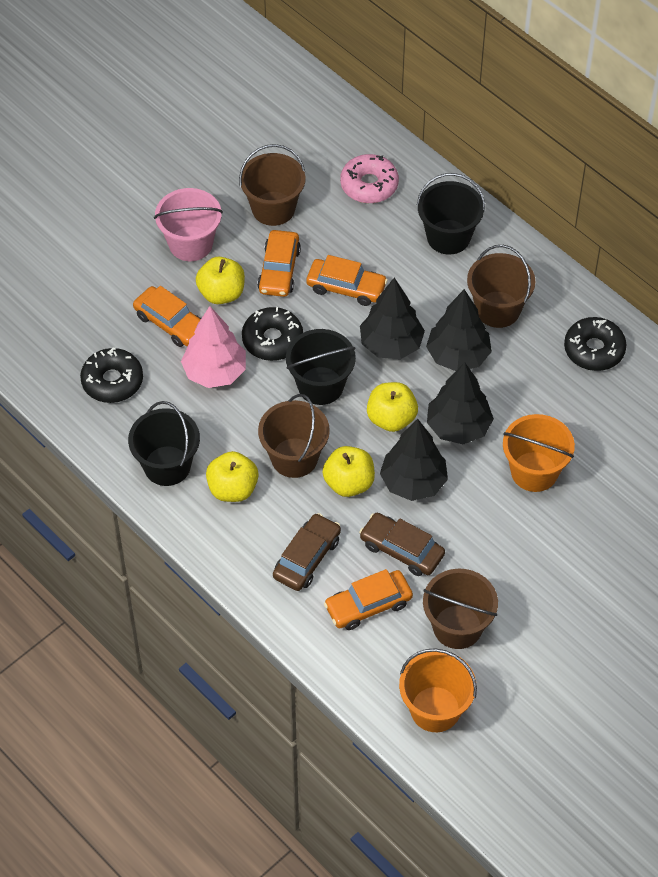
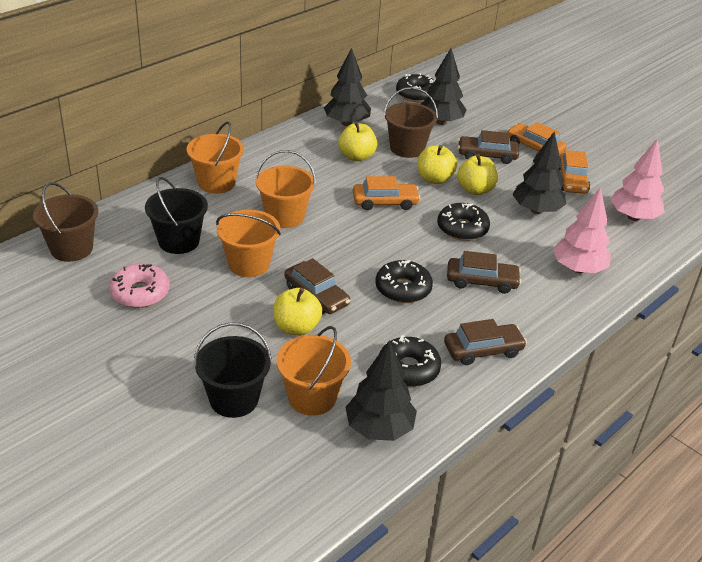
black bucket: [128,401,200,486] [286,329,356,405] [417,173,485,254] = 3 -> [145,177,208,254] [194,322,272,418] = 2
black donut: [80,347,143,403] [242,307,303,361] [564,317,627,371] = 3 -> [375,260,433,303] [379,335,441,387] [396,73,435,103] [437,203,490,241] = 4
brown bucket: [239,144,305,226] [258,394,330,478] [423,569,498,649] [467,245,535,328] = 4 -> [33,182,98,262] [384,87,438,158] = 2
brown car: [273,513,341,591] [359,513,445,576] = 2 -> [284,258,350,314] [444,319,527,365] [447,251,521,294] [458,130,519,164] = 4
orange bucket: [399,648,477,732] [503,414,575,492] = 2 -> [187,122,244,194] [216,210,281,277] [255,150,316,228] [276,326,351,416] = 4
orange car: [133,286,201,347] [257,230,301,297] [306,255,388,306] [324,569,413,630] = 4 -> [353,176,421,210] [507,122,567,155] [559,150,590,194] = 3
pink bucket: [154,188,223,261] = 1 -> none = 0
pink tree: [181,306,246,388] = 1 -> [553,187,611,273] [610,138,665,221] = 2

